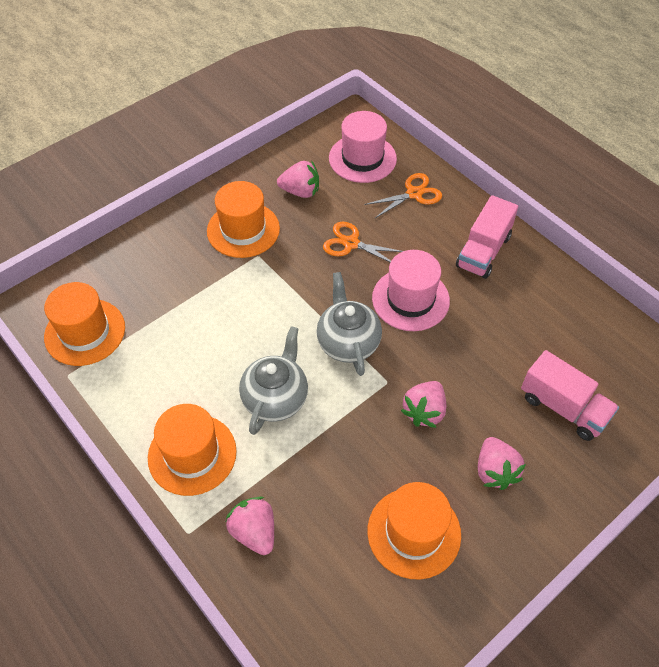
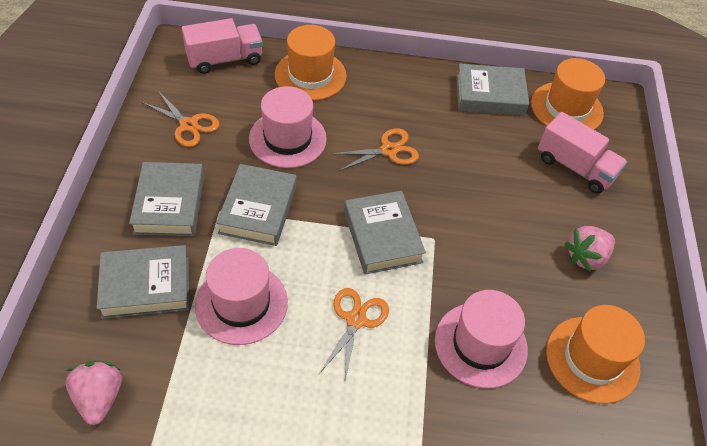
grey book: none = 0 -> [97,245,189,319] [129,162,204,236] [216,164,297,246] [344,191,426,275] [456,63,529,116] = 5
grey teapot: [239,326,308,435] [316,272,382,376] = 2 -> none = 0
orange hat: [44,282,125,366] [148,404,237,496] [207,181,280,258] [367,482,461,580] = 4 -> [275,25,347,101] [531,58,605,130] [546,305,645,404] = 3
orange scissors: [323,222,403,262] [364,173,442,219] = 2 -> [142,91,220,147] [319,288,389,381] [332,128,419,171] = 3
pink hat: [329,111,397,183] [372,250,450,331] = 2 -> [195,248,288,345] [249,86,327,168] [435,290,528,388] = 3
pink strawberry: [226,496,274,555] [277,161,319,198] [401,381,446,428] [478,437,526,490] = 4 -> [66,360,122,425] [565,226,615,272] = 2

